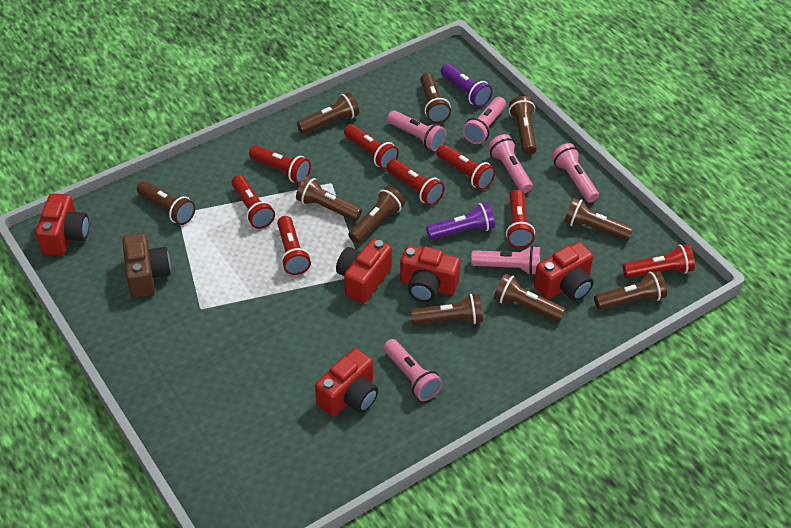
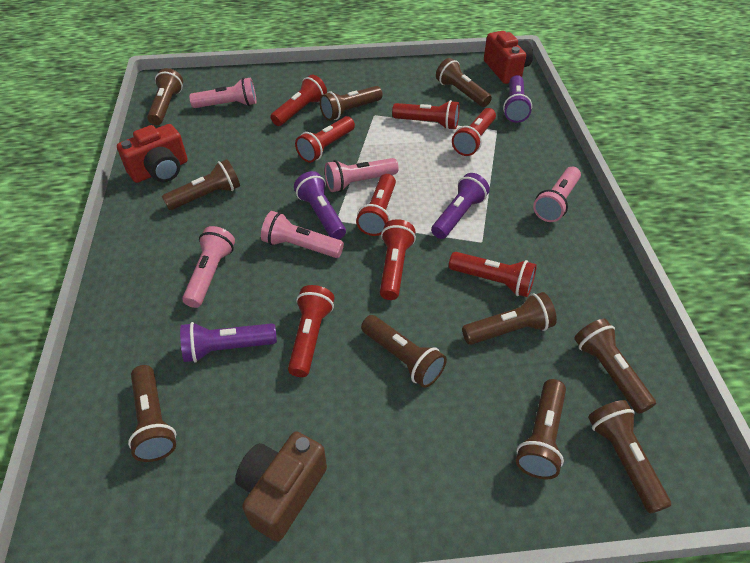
pink flashlight: [383,339,442,401] [387,110,446,151] [463,97,506,144] [471,246,540,275] [488,134,533,193] [551,143,599,203] = 6 -> [182,226,235,308] [189,78,256,108] [261,211,344,258] [325,158,399,192] [533,167,581,222] = 5
purple flashlight: [426,202,495,240] [441,64,493,107] = 2 -> [180,322,277,362] [294,171,346,239] [431,173,490,239] [503,75,532,123] = 4
red camera: [36,193,89,256] [315,348,378,417] [336,239,392,303] [400,246,460,302] [534,242,594,301] = 5 -> [117,124,188,183] [484,31,533,84] = 2

